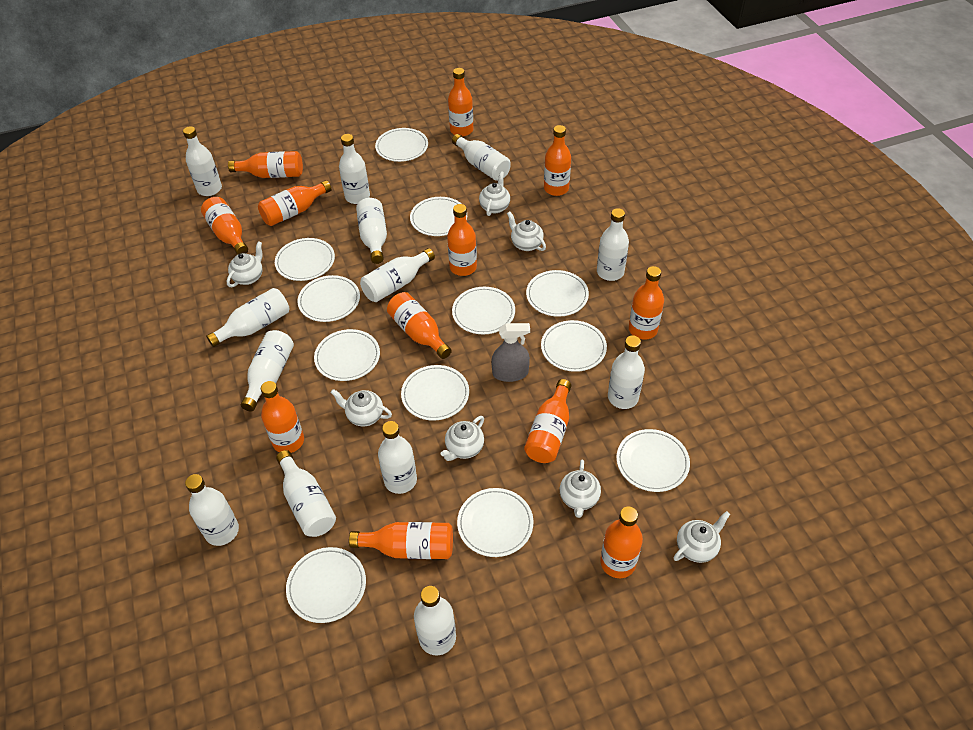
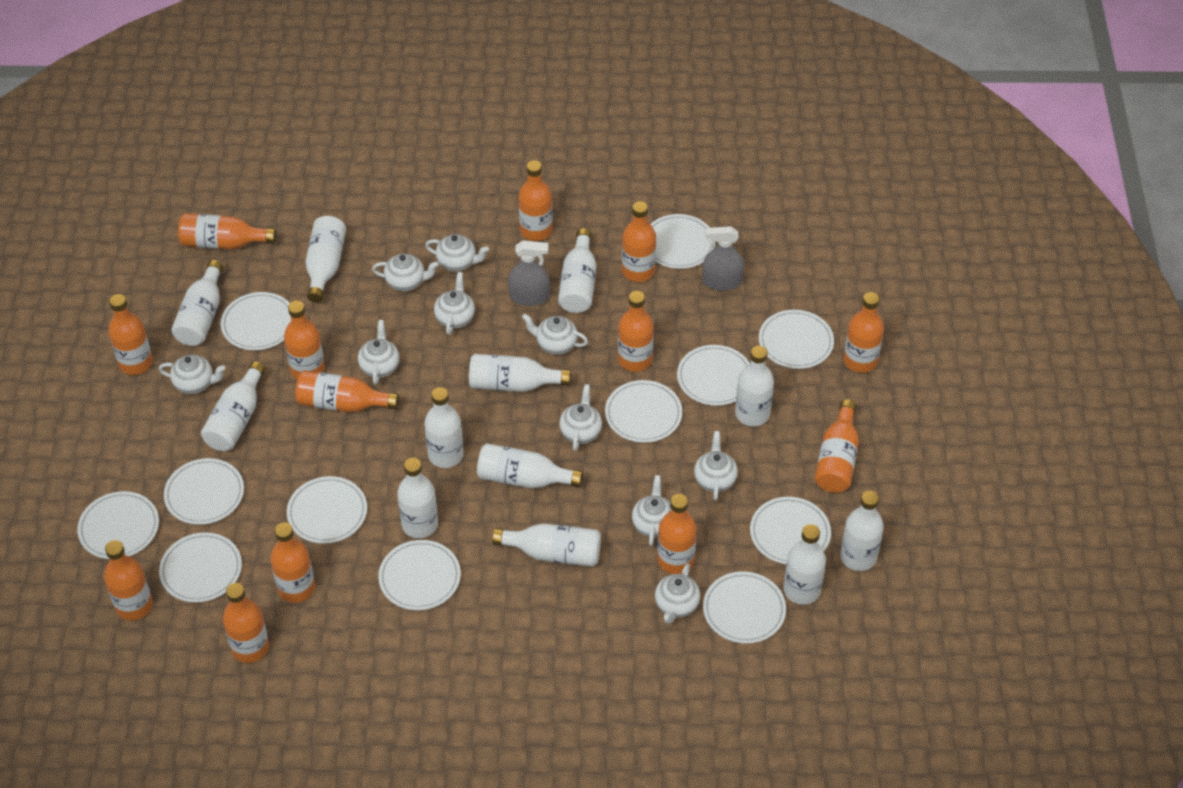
grey spray bottle: [491,323,530,382] = 1 -> [508,240,550,306] [702,226,744,291] = 2
orange bottle: [201,197,248,255] [228,151,303,178] [258,180,332,226] [261,381,304,453] [349,522,453,559] [387,292,452,359] [447,204,477,276] [448,68,473,136] [524,379,571,463] [544,125,571,196] [600,506,643,578] [629,266,664,340] = 12 -> [104,540,153,620] [108,294,153,375] [178,213,276,250] [223,583,269,663] [270,522,315,603] [284,301,325,380] [295,370,399,412] [519,160,552,241] [618,291,654,372] [622,201,656,282] [657,494,697,574] [815,399,859,493] [844,292,884,373] = 13
white bottle: [183,126,222,196] [185,474,239,546] [206,288,289,347] [241,330,294,411] [276,450,336,537] [339,134,370,204] [356,198,387,264] [360,248,435,302] [378,421,417,494] [414,586,456,655] [452,134,511,181] [597,208,629,281] [608,335,645,409] = 13 -> [171,260,223,346] [201,361,265,451] [305,216,346,303] [397,458,438,538] [424,387,464,468] [469,354,571,392] [477,443,583,489] [492,523,601,567] [558,228,596,313] [735,346,774,426] [783,524,826,605] [840,491,884,571] = 12
white teapot: [227,241,263,287] [331,389,392,426] [441,416,484,461] [479,171,510,216] [507,212,546,251] [560,460,601,518] [673,511,730,563] = 7 -> [159,355,226,394] [358,320,400,385] [372,253,439,291] [425,234,489,271] [434,272,475,335] [522,314,588,355] [559,384,602,451] [632,475,671,546] [655,563,700,624] [694,431,738,500] = 10

